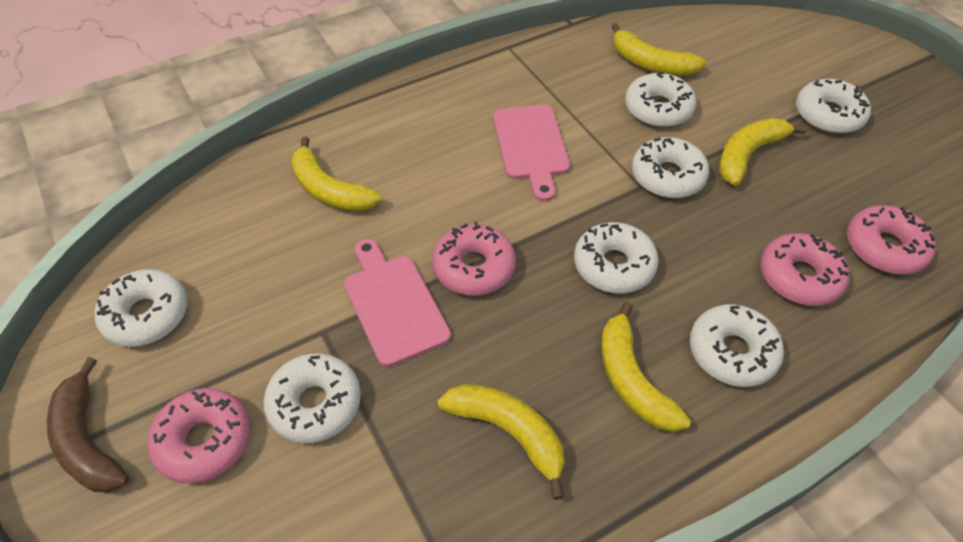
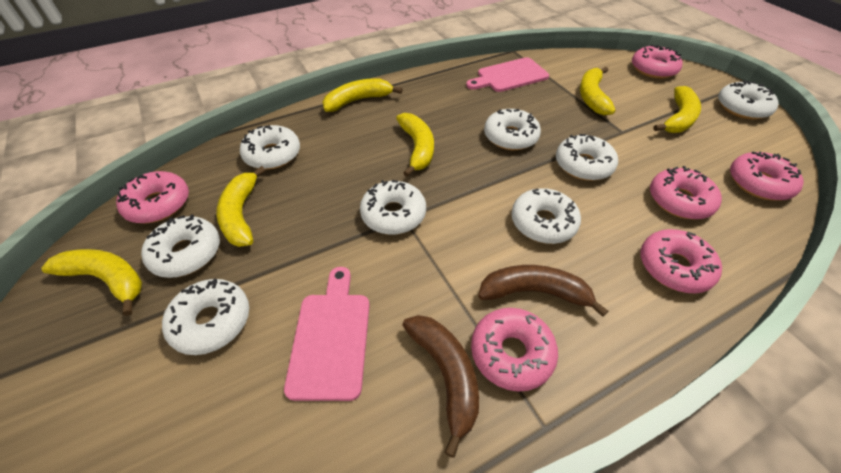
brown banana: [47,357,129,492] = 1 -> [403,315,479,458] [478,265,608,317] = 2
pink donut: [148,388,251,484] [432,222,516,296] [760,233,850,306] [847,205,936,275] = 4 -> [116,171,189,223] [471,308,558,392] [632,45,683,79] [640,229,722,293] [650,166,722,219] [730,152,804,201] = 6
white donut: [95,269,188,347] [263,353,361,443] [574,222,659,294] [625,72,697,127] [632,137,709,198] [690,304,784,387] [796,79,871,134] = 7 -> [141,215,220,278] [162,278,249,355] [240,125,300,169] [360,180,426,235] [484,109,541,150] [512,188,581,244] [556,134,618,181] [718,80,779,120] = 8
yellow banana: [291,137,381,212] [438,384,565,500] [601,301,691,432] [611,23,706,76] [719,118,807,186] = 5 -> [41,249,142,316] [216,166,266,247] [323,78,403,112] [396,113,434,177] [580,67,615,116] [653,86,701,133] = 6

